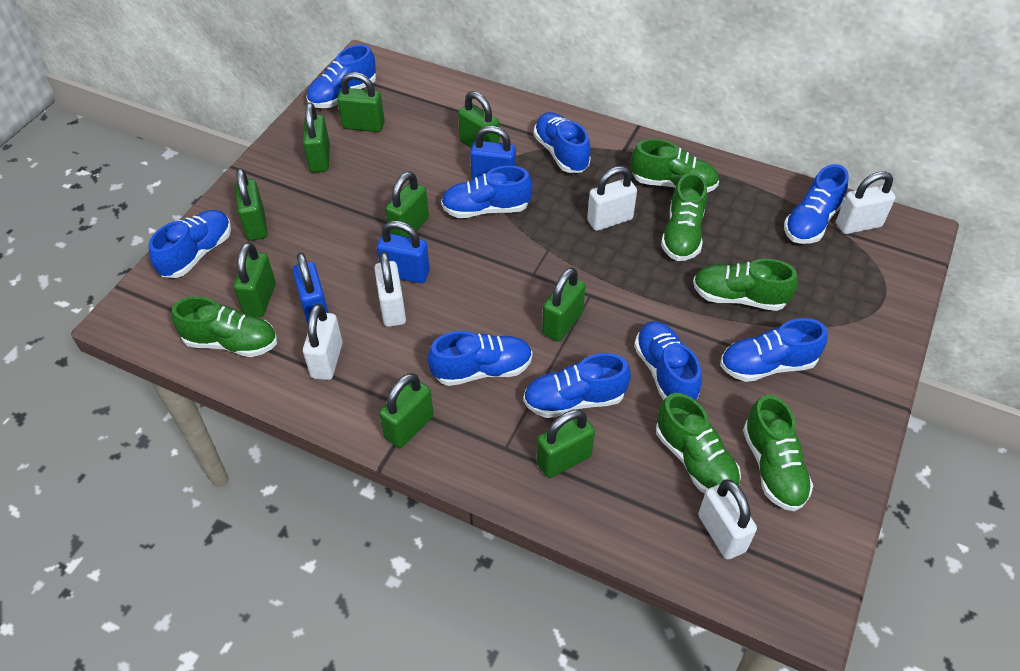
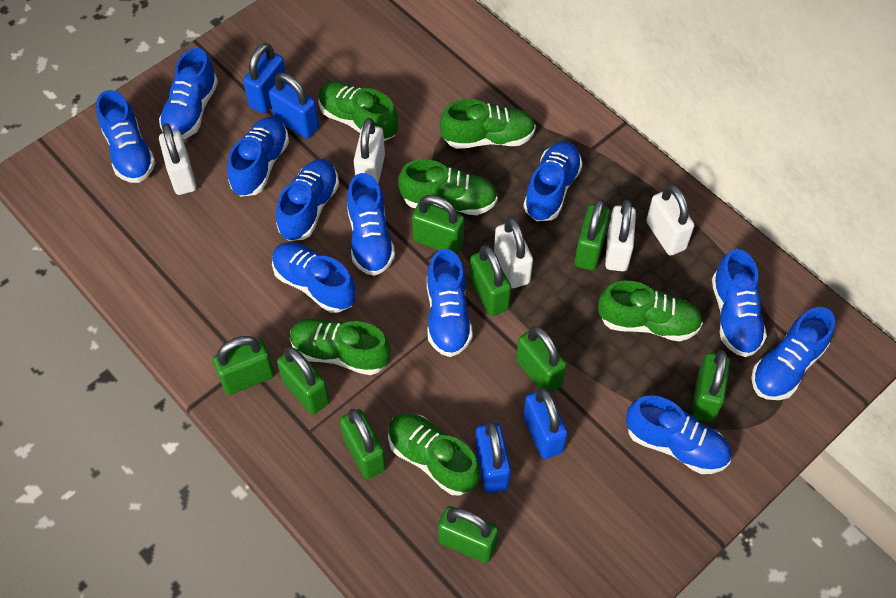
blue padlock: [293,253,328,324] [377,221,430,283] [470,126,516,180] = 3 -> [243,43,286,113] [269,73,319,139] [475,421,511,493] [523,387,568,459] = 4
blue shoe: [149,210,231,278] [306,44,376,108] [428,331,532,386] [441,166,533,218] [523,353,631,418] [534,112,591,173] [634,321,702,400] [720,318,828,382] [784,164,849,244] = 9 -> [96,90,156,183] [159,48,218,139] [227,117,289,197] [272,242,356,313] [276,159,339,241] [347,173,395,276] [427,249,473,357] [523,141,582,221] [626,395,731,474] [712,249,767,357] [752,307,835,400] = 11

